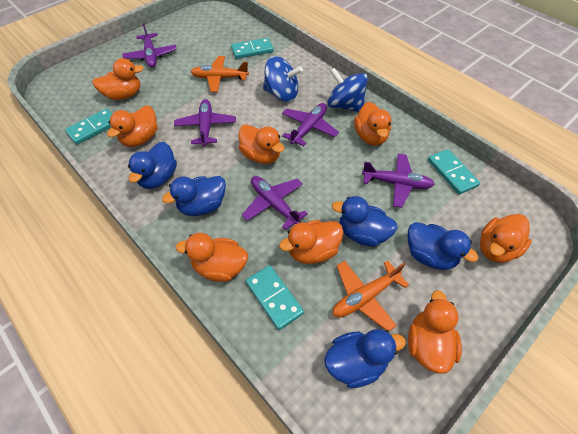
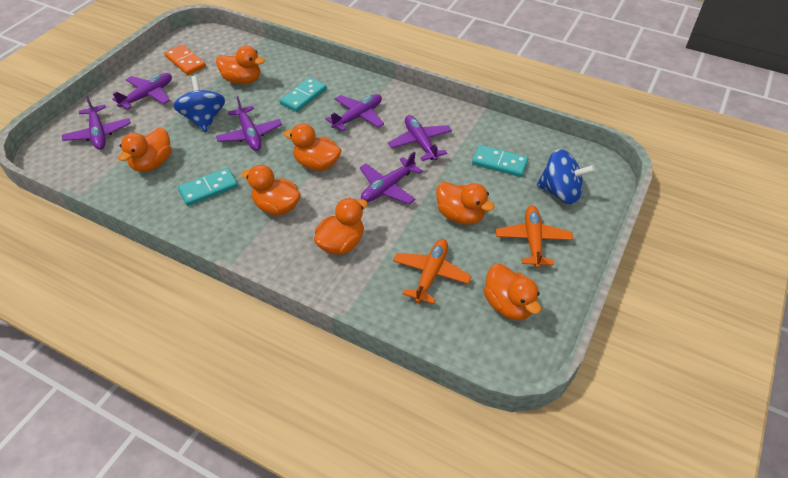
blue duck: [128,142,177,189] [162,176,226,216] [324,329,406,388] [332,196,398,247] [408,222,478,270] = 5 -> none = 0
orange domino: none = 0 -> [164,45,206,75] = 1
orange duck: [92,58,143,100] [107,106,158,147] [175,233,248,282] [238,124,284,164] [279,220,344,264] [354,102,391,145] [408,290,462,374] [480,214,532,263] = 8 -> [118,128,172,172] [216,46,265,84] [241,165,301,215] [284,123,341,171] [314,198,368,255] [436,181,495,225] [484,264,541,320] = 7
purple plane: [122,23,177,68] [174,99,236,147] [242,176,308,230] [282,103,339,146] [362,153,435,208] = 5 -> [62,95,131,150] [112,73,172,110] [216,96,282,151] [326,94,384,131] [360,151,423,204] [388,115,452,161] = 6
turquoise domino: [65,108,112,145] [231,38,274,59] [246,265,304,330] [428,149,480,195] = 4 -> [178,168,238,206] [279,77,327,112] [472,145,528,177] = 3

